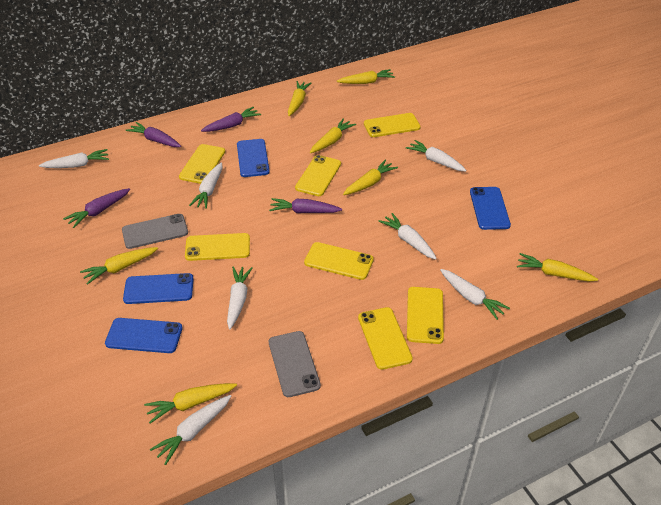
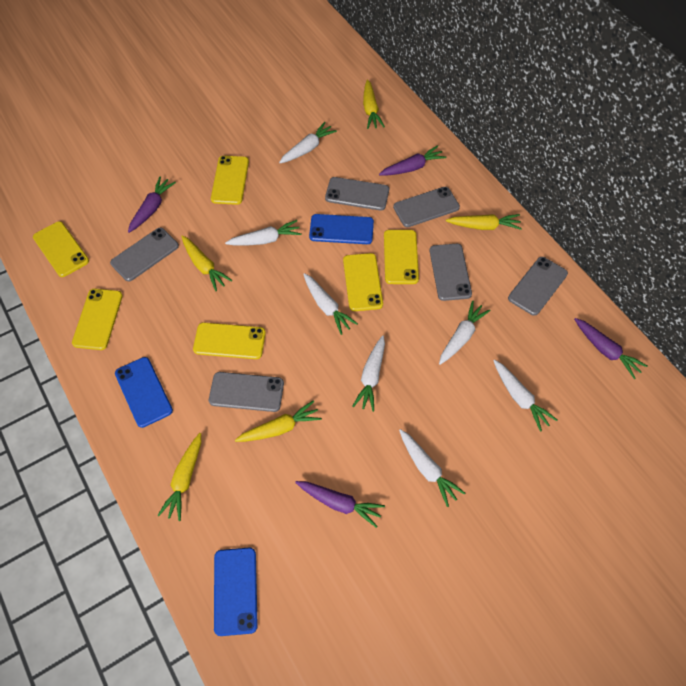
blue phone: [105,318,183,353] [123,273,194,304] [237,139,270,177] [470,187,511,230] = 4 -> [115,357,173,428] [214,548,258,636] [309,214,374,244] = 3
grey phone: [122,214,188,249] [269,331,321,397] = 2 -> [110,228,179,281] [209,372,284,412] [325,177,389,211] [393,187,460,227] [430,244,472,301] [508,257,568,316] = 6
yellow carrot: [80,247,158,285] [144,383,237,423] [288,81,311,116] [310,118,356,153] [337,69,395,84] [343,160,398,195] [517,253,598,282] = 7 -> [158,433,201,521] [181,235,232,291] [235,400,322,442] [363,80,385,129] [446,214,522,230] = 5
yellow phone: [179,144,225,184] [185,233,250,261] [295,155,341,196] [304,242,374,280] [358,307,413,370] [364,113,421,137] [407,287,444,344] = 7 -> [33,221,89,277] [72,289,123,350] [193,322,266,359] [211,156,249,205] [343,253,383,311] [384,230,419,284] = 6

